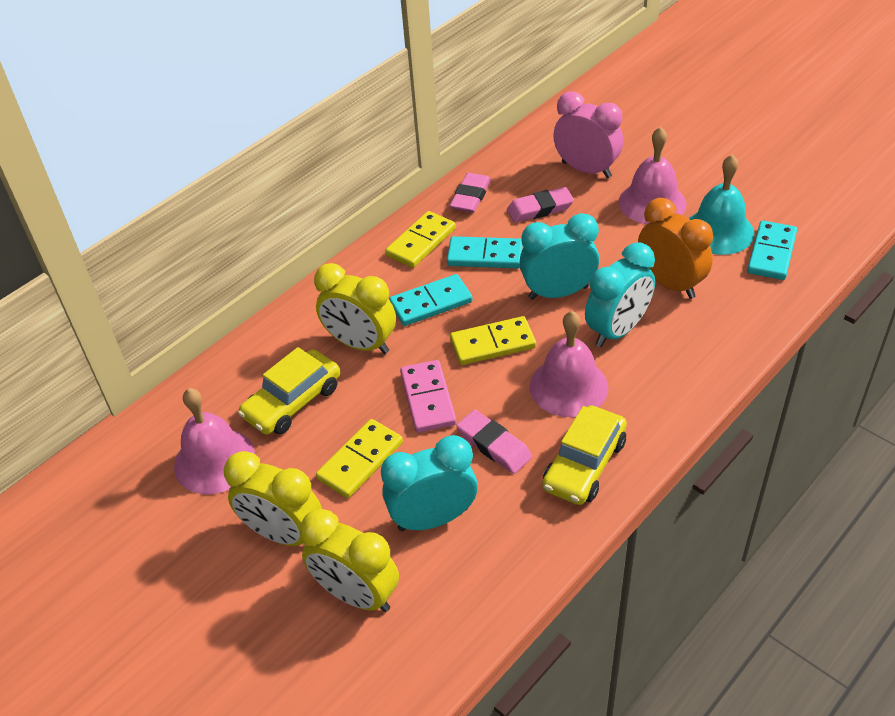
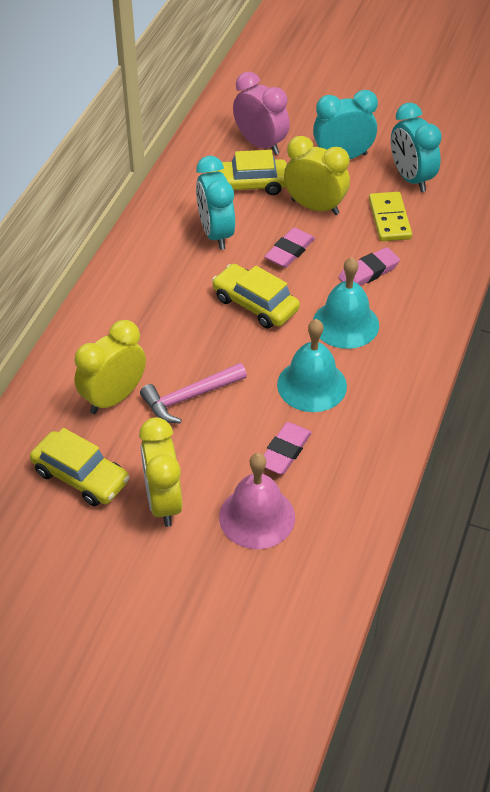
orange clock: [638,198,713,299] = 1 -> none = 0
pink bell: [174,388,255,494] [530,311,608,417] [618,127,686,224] = 3 -> [219,453,295,549] = 1
pink domino: [400,360,457,433] = 1 -> none = 0
pink hammer: none = 0 -> [140,363,247,424] = 1
turquoise bell: [689,155,754,255] = 1 -> [277,319,347,412] [313,257,379,349] = 2
turquoise domino: [389,274,473,326] [447,236,523,268] [747,220,797,280] = 3 -> none = 0
yellow car: [238,347,340,435] [542,405,627,505] = 2 -> [30,428,130,506] [207,150,287,195] [212,264,300,328] = 3
yellow domino: [316,419,403,498] [385,211,456,268] [450,316,536,365] = 3 -> [369,192,412,241] = 1

